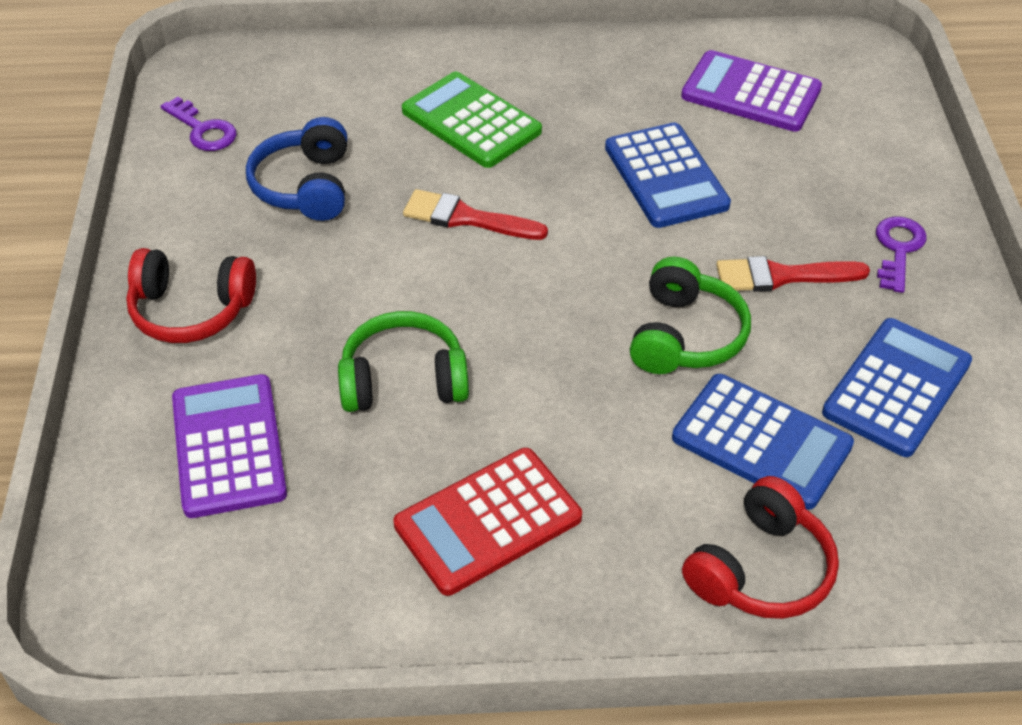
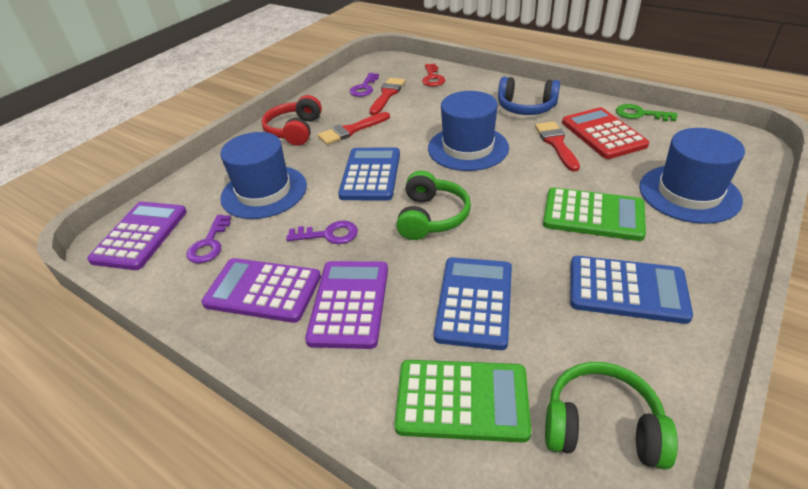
blue hat: none = 0 -> [220,132,307,219] [428,91,509,171] [639,128,745,224] = 3
green calculator: [402,72,542,168] = 1 -> [395,360,531,443] [543,188,646,241] = 2
green key: none = 0 -> [616,104,678,121] = 1
purple calculator: [172,374,287,518] [681,50,822,132] = 2 -> [87,202,187,270] [201,258,321,323] [305,261,388,349] = 3
purple key: [161,97,237,151] [876,216,927,293] = 2 -> [187,215,231,263] [286,221,358,244] [350,73,379,97] = 3
red brush: [403,189,548,240] [716,256,870,292] = 2 -> [318,112,390,145] [369,78,405,115] [535,121,580,171] = 3
red headphones: [126,248,256,343] [682,476,839,619] = 2 -> [262,95,322,146] = 1
red key: none = 0 -> [422,64,445,87] = 1

